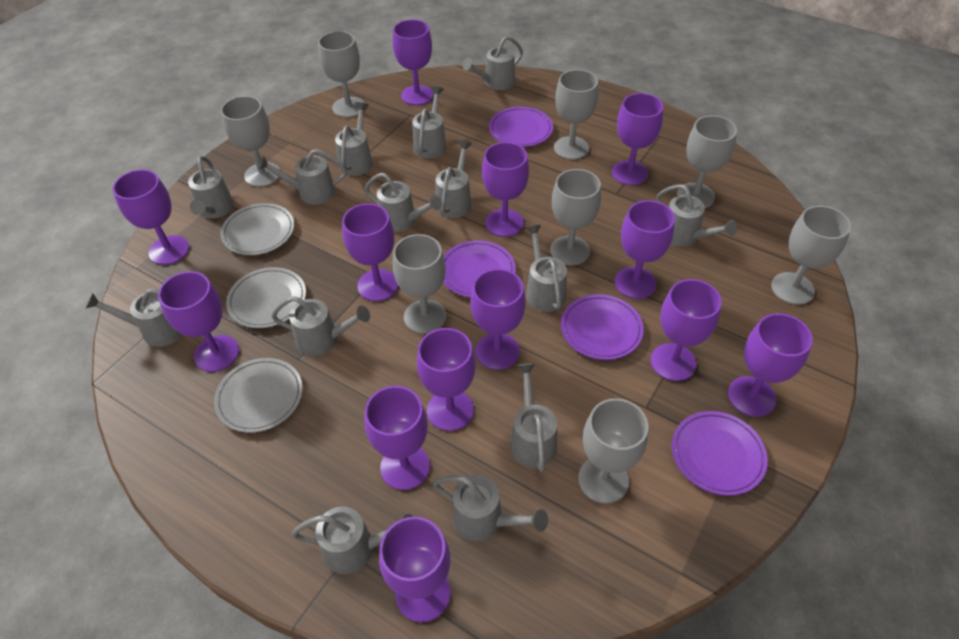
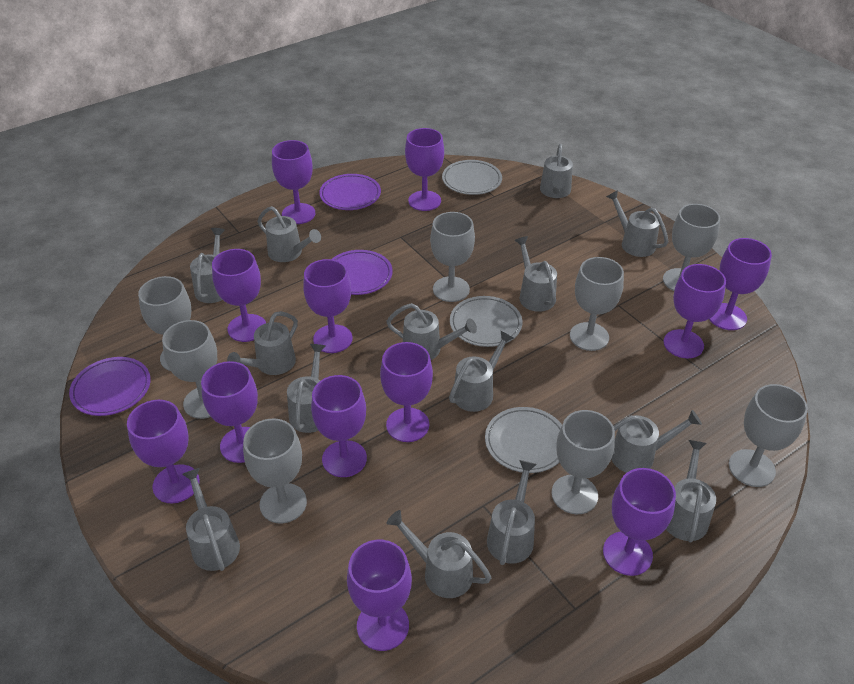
purple goblet: [112,169,189,265] [158,271,239,372] [342,203,398,301] [364,386,430,490] [379,517,451,622] [393,20,433,105] [417,328,476,431] [471,269,526,370] [482,142,529,237] [612,93,663,185] [615,200,675,299] [651,279,722,381] [728,313,813,417] = 13 -> [127,400,200,503] [201,361,258,463] [212,249,266,342] [272,140,315,224] [303,259,353,353] [311,375,367,477] [347,540,412,651] [380,342,433,442] [405,128,444,211] [603,468,676,576] [664,264,726,358] [709,238,772,330] = 12
purple plate: [443,240,516,298] [489,107,553,147] [561,294,644,360] [672,411,768,496] = 4 -> [69,357,151,416] [319,174,381,210] [332,250,393,295] = 3

